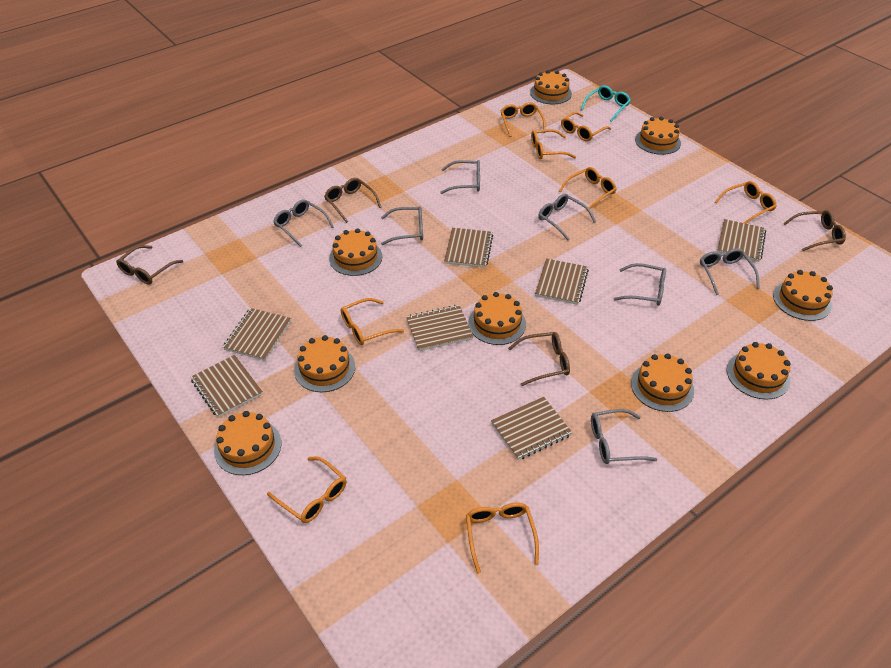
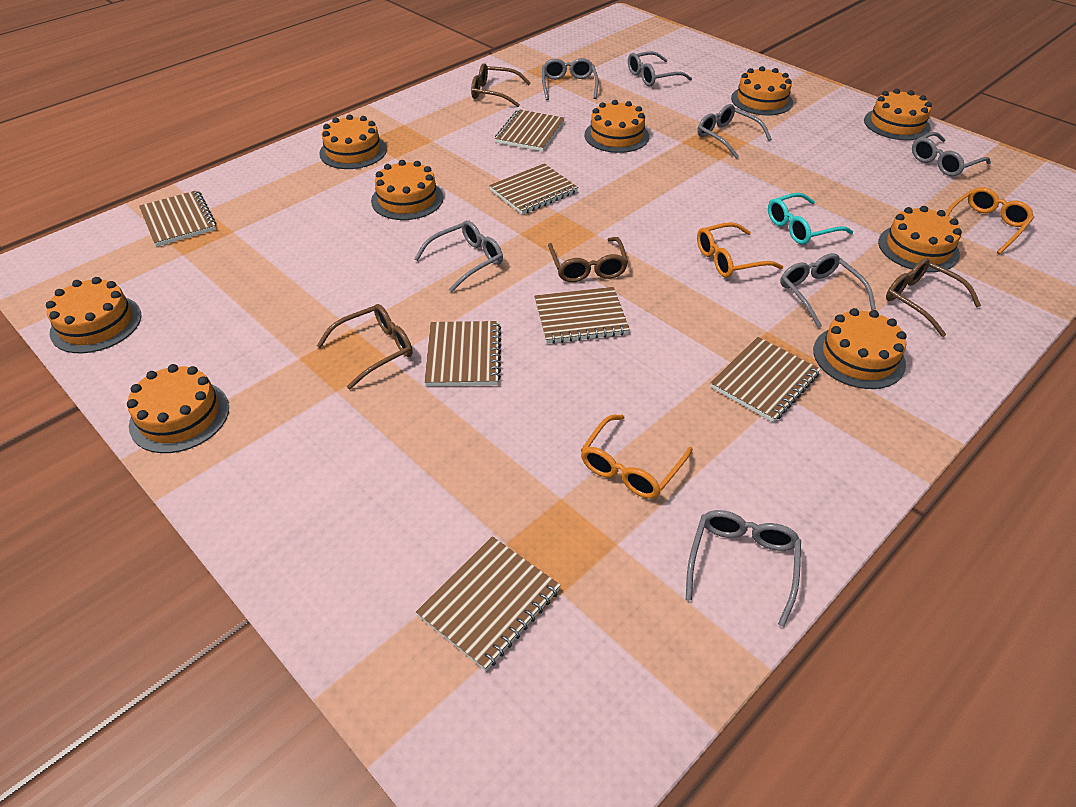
orange glasses: [267,457,346,523] [341,298,404,345] [466,502,539,574] [501,102,546,137] [531,129,576,159] [559,167,617,210] [561,112,611,141] [715,181,777,224] = 8 -> [581,415,693,499] [697,222,783,278] [946,187,1034,254] = 3

